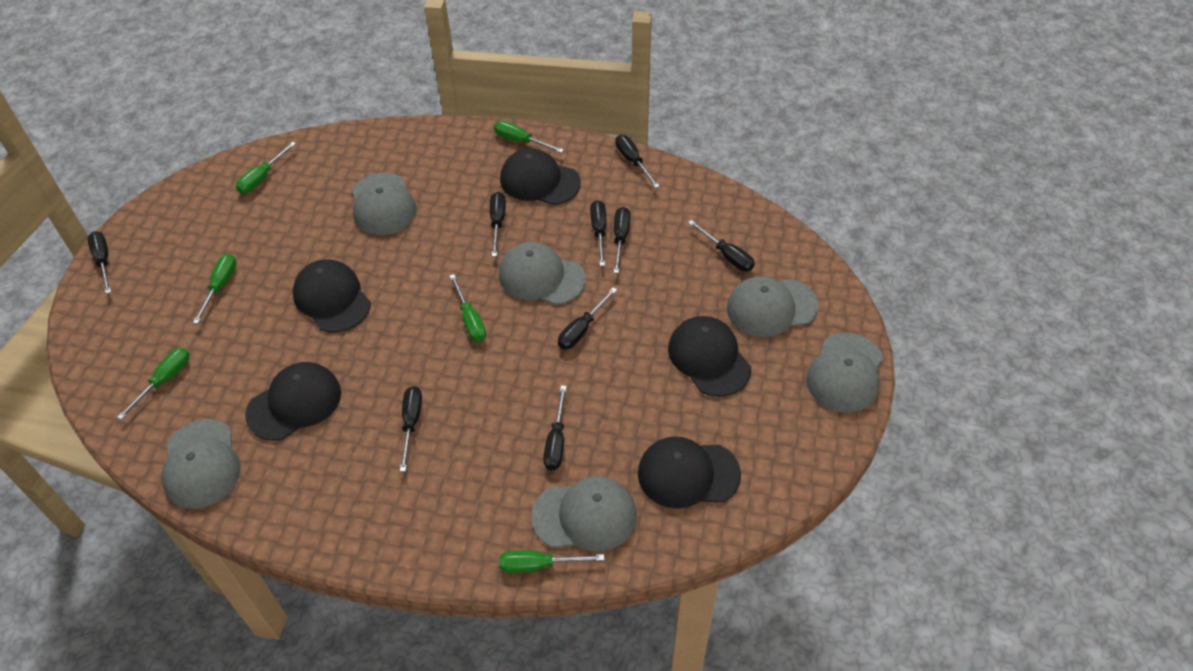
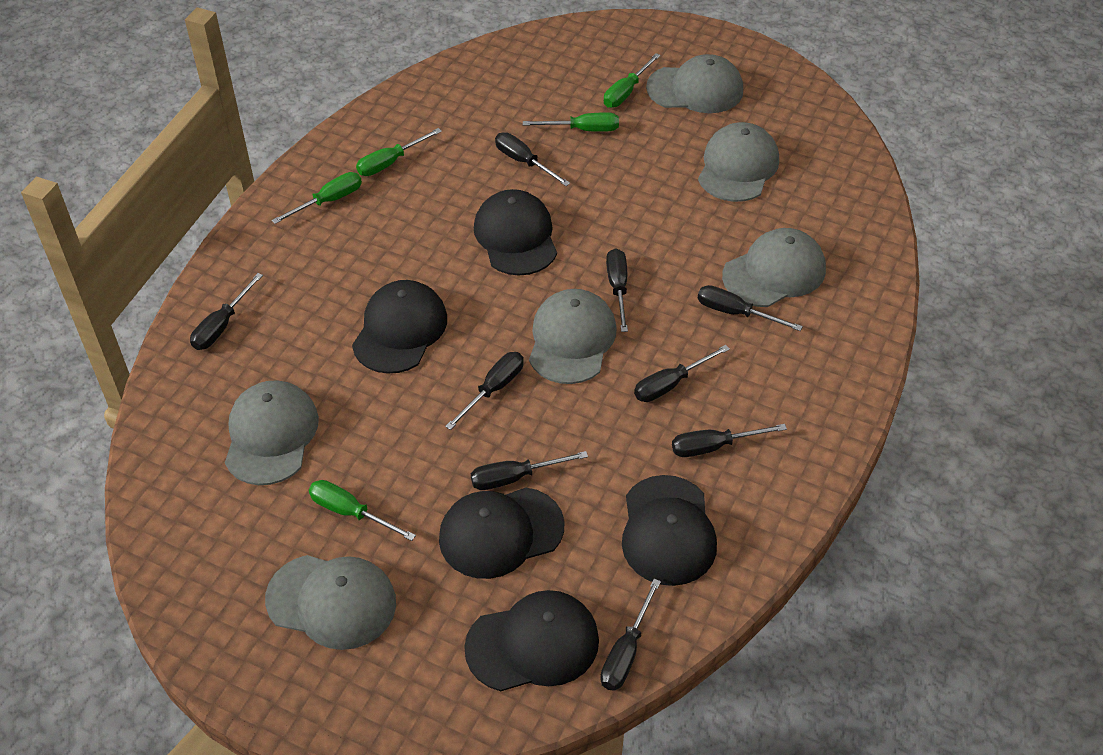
green screwdriver: [117,348,189,420] [193,254,236,324] [236,142,296,193] [450,274,486,342] [494,121,564,153] [499,550,604,573] = 6 -> [272,172,362,224] [309,480,416,541] [356,128,442,176] [523,112,619,132] [604,53,661,108] = 5

